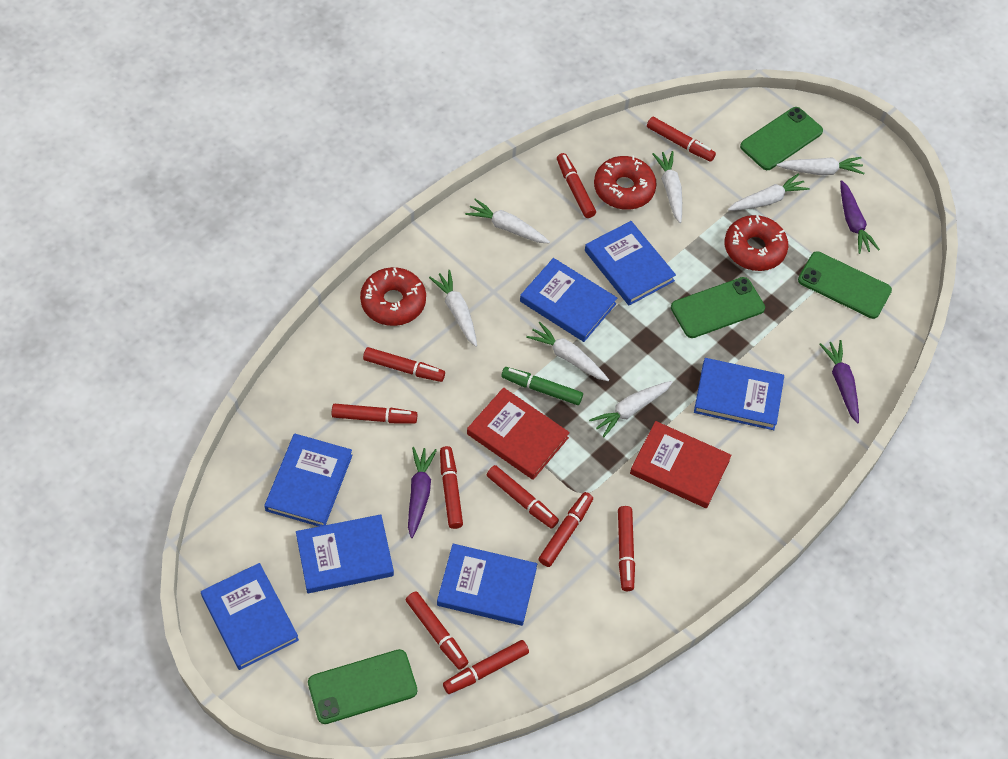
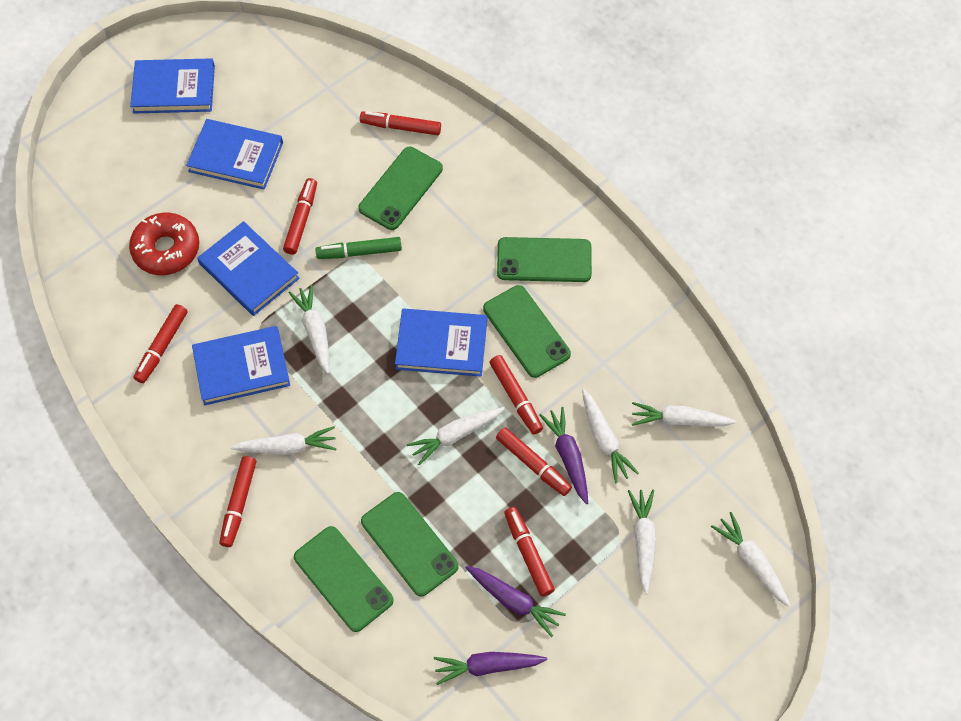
blue book: [201,563,299,670] [264,433,353,526] [296,514,394,593] [437,544,537,626] [520,258,617,342] [585,221,676,306] [694,358,784,430] = 7 -> [130,58,215,113] [186,119,283,190] [192,326,290,405] [197,221,300,316] [395,308,487,377] = 5
green phone: [308,649,417,724] [671,277,765,338] [740,107,823,170] [798,251,892,319] = 4 -> [294,526,394,632] [358,147,443,230] [361,492,459,597] [483,285,571,378] [497,237,592,282] = 5
red book: [467,387,570,480] [630,421,732,508] = 2 -> none = 0
red donut: [360,267,426,326] [594,156,657,210] [724,215,788,271] = 3 -> [129,213,199,275] = 1
red marker: [332,404,417,424] [363,347,445,382] [406,591,469,670] [440,446,463,529] [443,640,529,694] [487,465,559,529] [538,492,593,567] [557,153,596,218] [618,506,635,591] [647,117,716,162] = 10 -> [134,304,188,383] [219,456,256,547] [283,178,317,255] [360,111,441,135] [489,355,543,434] [496,428,572,496] [504,507,555,597] = 7

